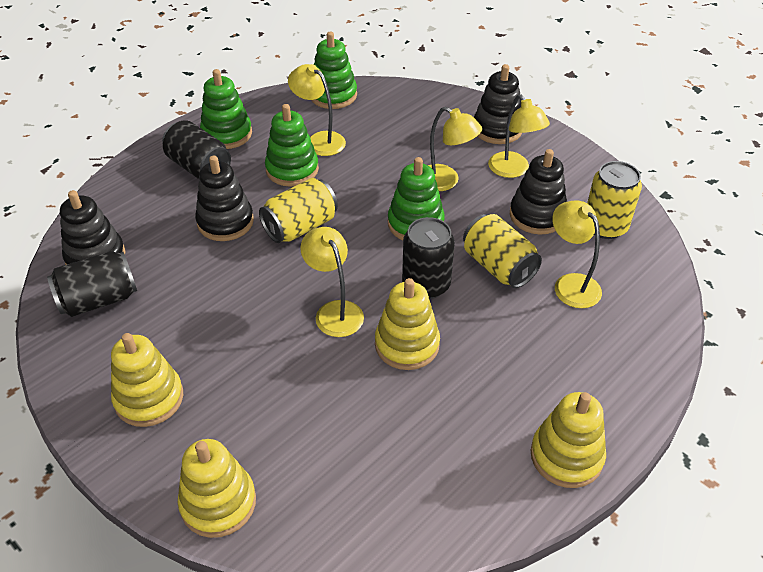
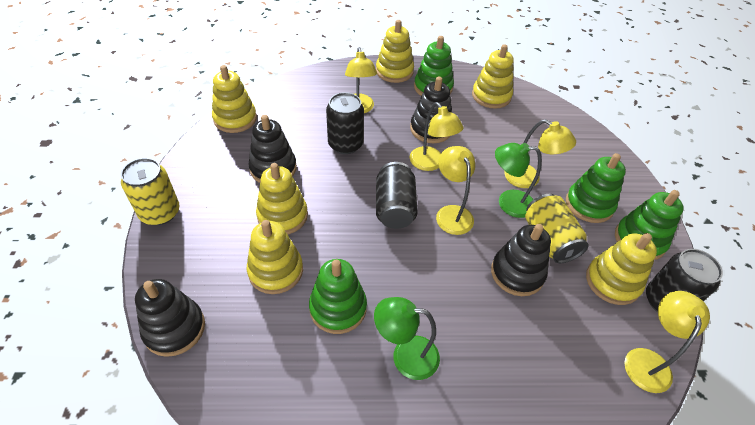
green lamp: none = 0 -> [374,297,440,380] [495,143,542,218] = 2
yellow can: [259,178,338,243] [463,214,542,288] [587,161,642,239] = 3 -> [121,158,180,225] [525,194,589,263] = 2
yellow stacking toy: [111,333,183,427] [178,439,256,538] [375,278,440,370] [531,392,606,488] = 4 -> [212,65,257,133] [247,220,303,294] [256,163,308,235] [376,20,414,83] [472,44,514,109] [586,233,657,305] = 6

